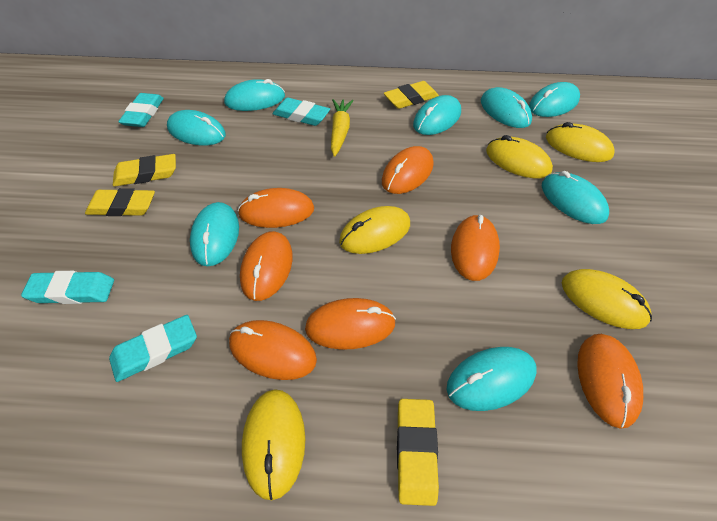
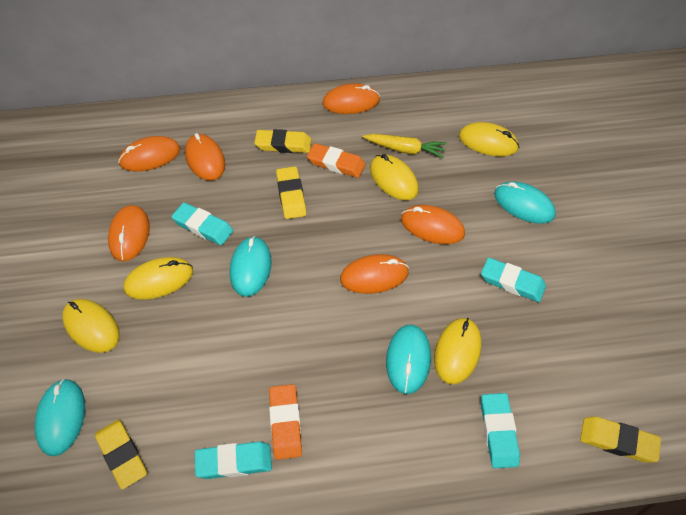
orange eraser: none = 0 -> [269,384,302,460] [307,143,366,178] = 2
orange mouse: [229,320,317,380] [238,188,314,228] [240,231,292,301] [305,298,396,350] [382,146,434,194] [451,215,500,281] [577,334,643,429] = 7 -> [108,205,150,262] [118,136,180,171] [185,133,225,181] [322,83,380,114] [340,254,409,294] [401,205,465,244] = 6
turquoise mouse: [167,110,226,145] [190,202,239,266] [224,79,285,111] [413,95,461,135] [447,347,537,411] [481,87,532,128] [529,82,580,117] [542,171,609,224] = 8 -> [34,379,85,456] [230,236,272,297] [386,325,431,394] [494,182,556,224] = 4

